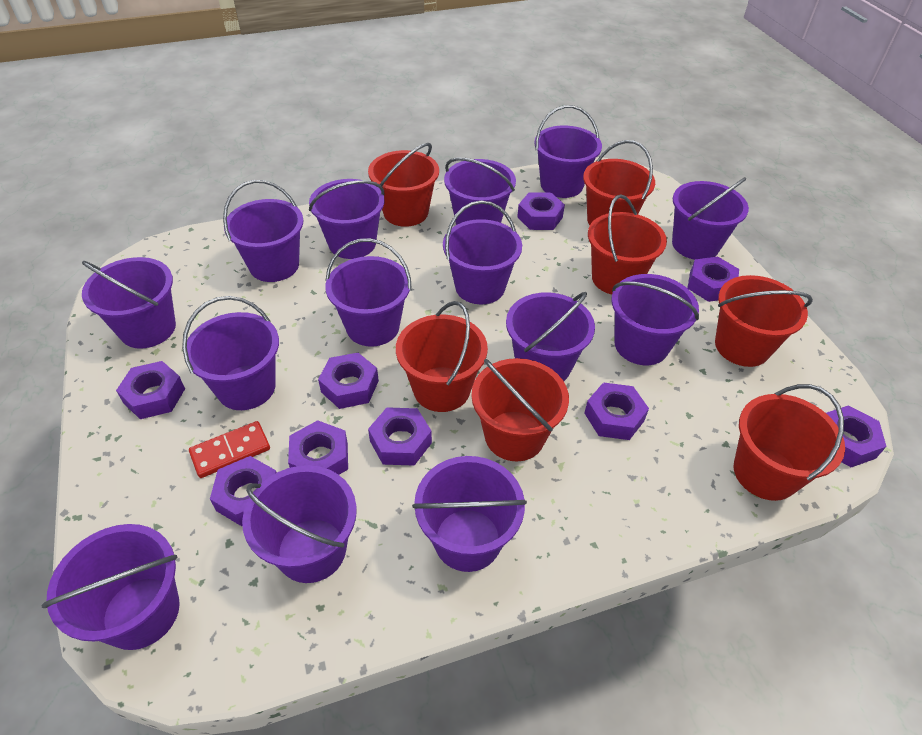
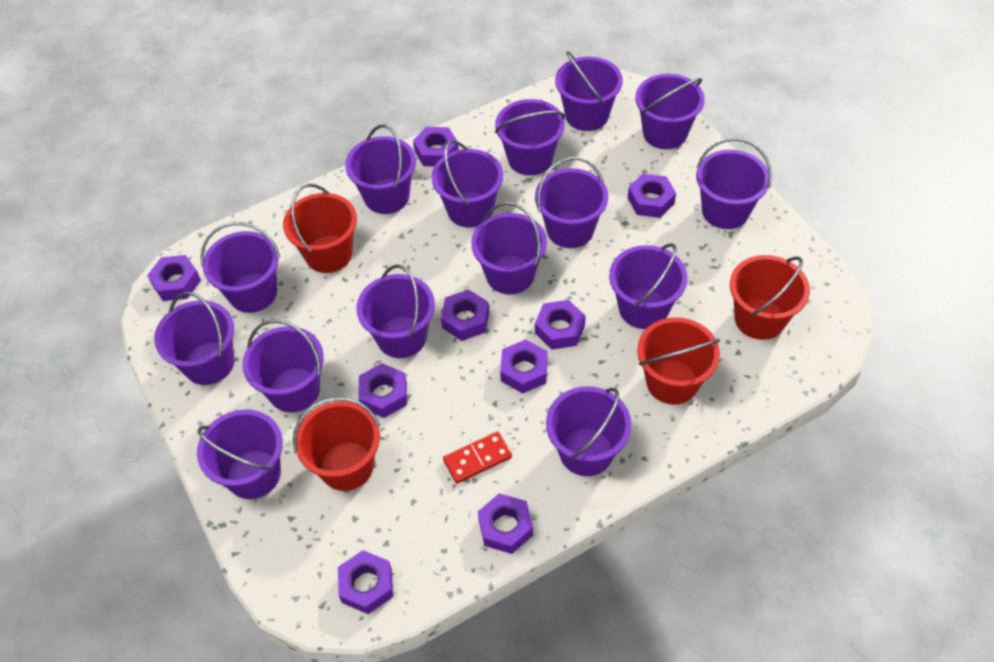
purple bucket: [41,524,180,650] [82,257,176,349] [182,296,279,410] [223,180,303,282] [242,465,357,583] [309,179,385,259] [325,238,412,347] [412,456,527,572] [443,201,522,304] [444,158,516,225] [506,292,595,381] [534,105,602,198] [611,274,699,365] [672,177,749,260] = 14 -> [154,292,234,385] [197,409,283,499] [201,222,280,313] [242,319,324,413] [345,124,416,214] [356,264,435,358] [431,140,503,227] [471,202,547,295] [495,99,565,176] [535,157,608,248] [546,386,631,476] [555,51,623,131] [609,243,688,329] [635,74,705,149] [696,138,772,229] = 15
red bucket: [368,143,439,227] [396,301,488,412] [471,358,569,461] [583,140,655,225] [588,195,667,295] [715,275,813,367] [734,384,845,501] = 7 -> [283,183,357,273] [293,397,380,491] [637,317,720,405] [730,255,810,340] = 4

